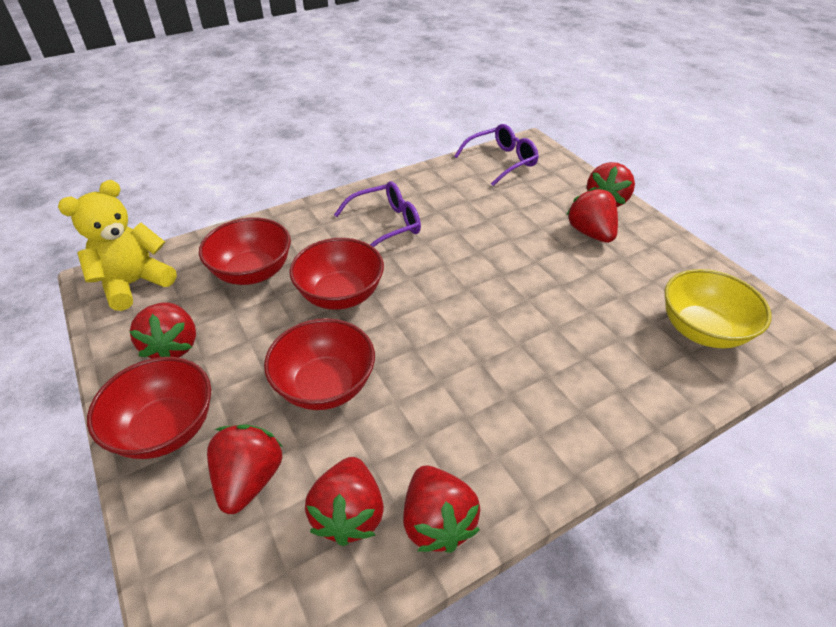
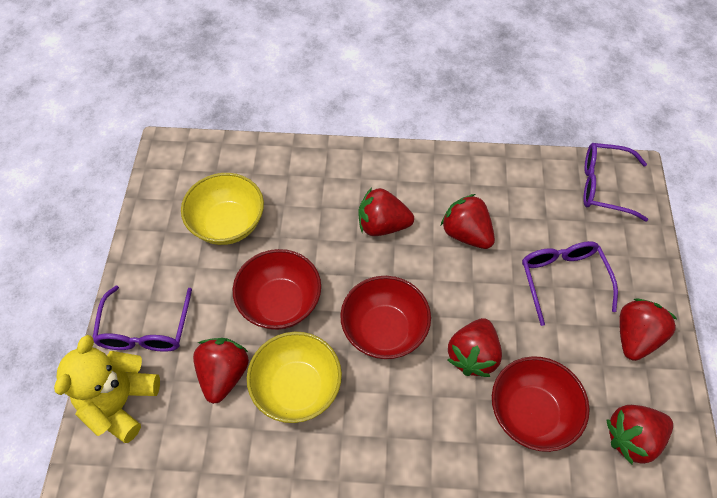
purple glasses: [334,181,421,247] [454,124,539,186] = 2 -> [92,286,192,352] [522,241,618,326] [583,143,648,222] = 3
red bowl: [87,357,211,459] [199,217,291,285] [264,318,375,410] [289,238,384,310] = 4 -> [233,249,321,330] [340,276,431,359] [492,356,590,452] = 3
yellow bowl: [665,269,772,348] = 1 -> [181,173,264,245] [247,332,342,423] = 2

